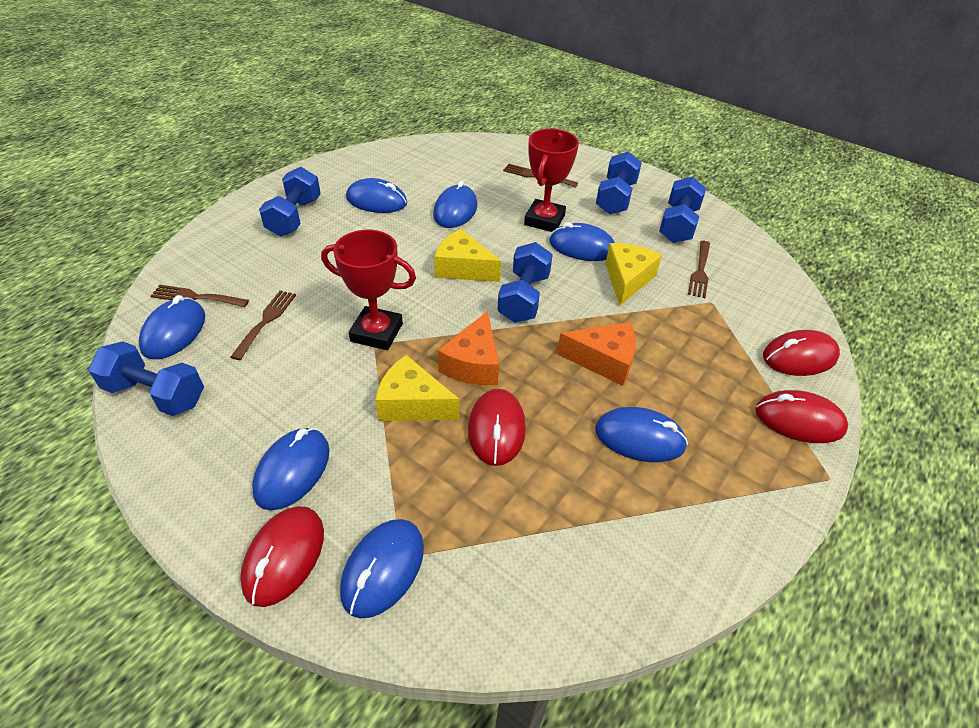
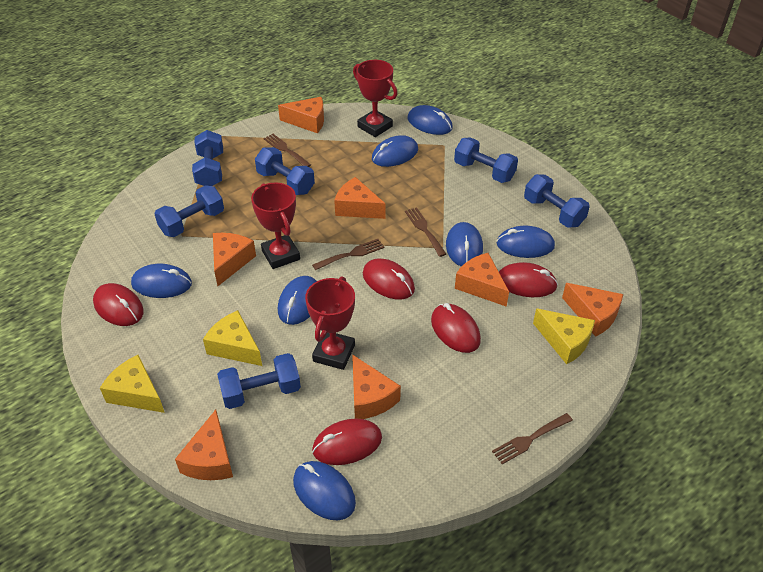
blue dumbbell: [88,341,204,416] [259,167,321,236] [497,242,553,323] [596,151,642,214] [659,176,706,243] = 5 -> [154,185,224,237] [192,130,223,186] [217,353,301,409] [255,147,315,195] [454,137,518,183] [524,174,590,228] = 6
orange cheese: [438,311,499,385] [557,322,636,386] = 2 -> [175,410,233,480] [213,233,256,286] [278,97,324,133] [334,177,386,219] [352,354,401,419] [455,253,509,307] [562,283,623,337] = 7
red mouse: [240,506,324,607] [468,389,526,466] [755,390,848,443] [763,330,840,376] = 4 -> [93,283,144,326] [312,418,382,465] [363,259,415,300] [431,303,481,353] [499,262,558,297] = 5
red trophy: [321,230,416,350] [524,129,579,232] = 2 -> [251,183,300,269] [305,276,355,370] [353,60,398,137] = 3

